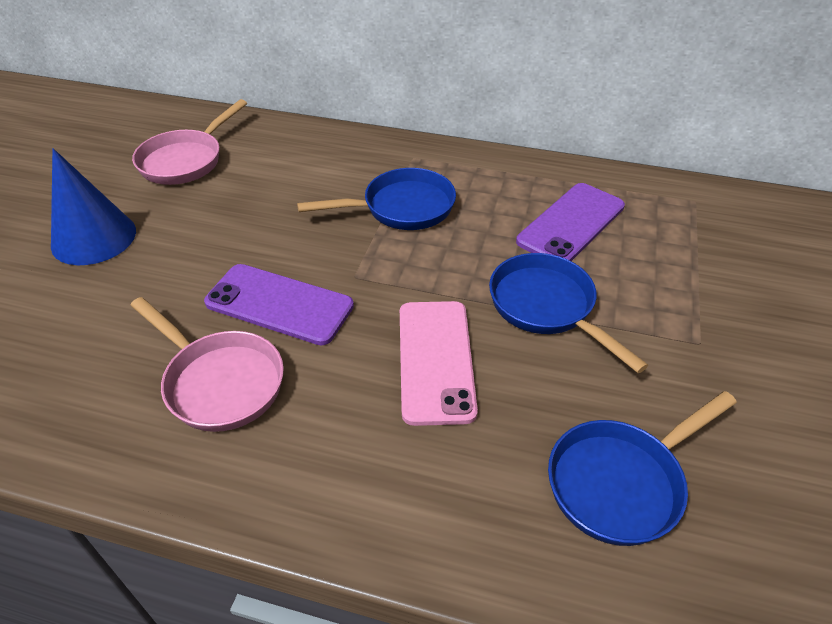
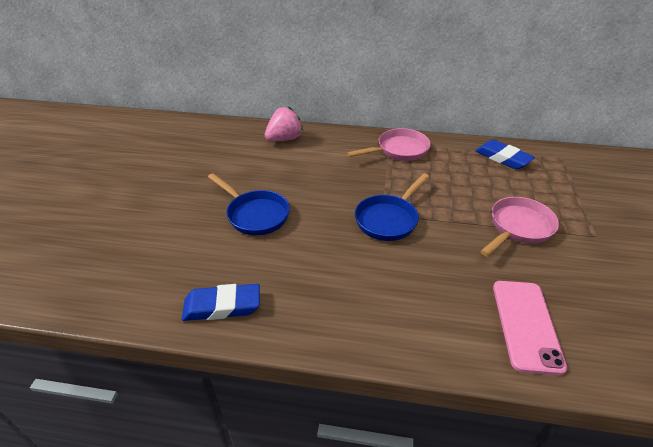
blue cone: [51,148,136,265] = 1 -> none = 0
blue eraser: none = 0 -> [182,284,260,321] [475,140,535,169] = 2
blue pan: [297,168,456,230] [489,253,648,373] [548,391,737,546] = 3 -> [208,173,290,235] [355,173,429,241] = 2
pink strawberry: none = 0 -> [265,106,303,142] = 1
purple phone: [204,264,354,345] [516,183,625,261] = 2 -> none = 0

